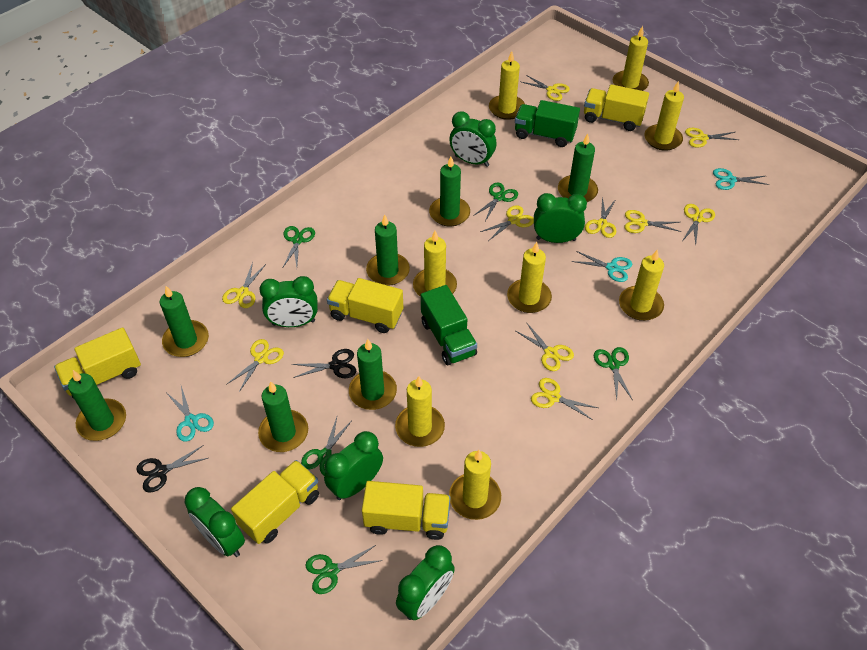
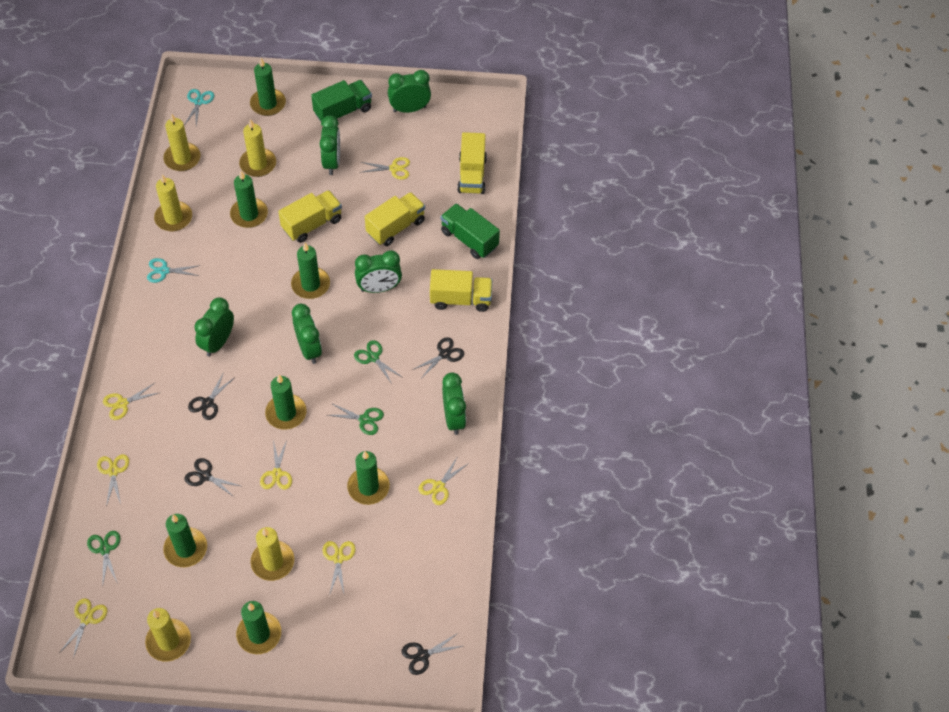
black scissors: [136,445,208,493] [291,349,356,378] = 2 -> [184,458,243,497] [188,372,235,420] [402,633,463,675] [412,337,464,378] = 4
green scissors: [283,226,315,267] [301,417,351,476] [305,544,383,594] [473,183,518,221] [594,347,633,400] = 5 -> [87,531,120,587] [328,403,384,435] [354,340,402,384] = 3
turquoise scissors: [167,386,214,442] [572,251,632,282] [713,168,769,190] = 3 -> [147,258,201,283] [185,89,214,126] = 2
yellow candle: [395,376,445,447] [413,231,457,297] [449,450,501,520] [489,51,525,120] [507,242,552,313] [613,26,649,91] [619,250,664,321] [644,81,684,151] = 8 -> [145,608,191,661] [154,174,192,231] [163,113,201,171] [239,119,276,177] [251,527,294,581] = 5
yellow scissors: [222,262,266,308] [226,339,284,392] [480,205,534,240] [516,322,574,371] [522,75,570,101] [531,378,598,420] [585,196,617,238] [624,210,681,233] [682,204,715,245] [685,128,738,148] = 10 -> [60,598,108,658] [97,454,129,506] [103,383,161,420] [260,440,292,490] [323,541,355,596] [361,157,410,180] [419,456,469,505] = 7
yellow truck: [54,327,141,400] [231,460,319,544] [327,278,404,333] [362,481,450,540] [584,84,649,131] = 5 -> [278,190,342,243] [365,192,425,246] [430,269,493,312] [457,132,487,194] = 4

